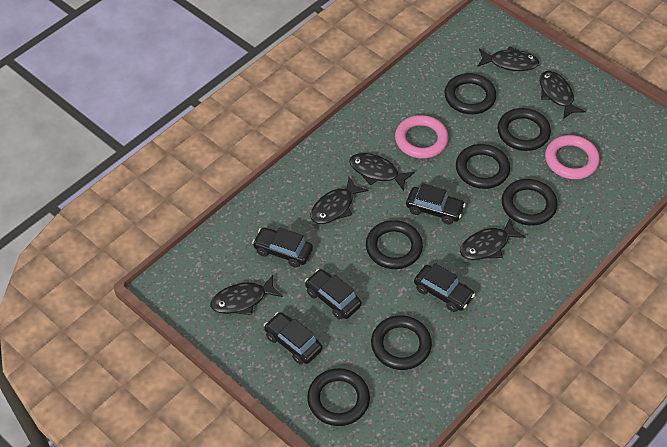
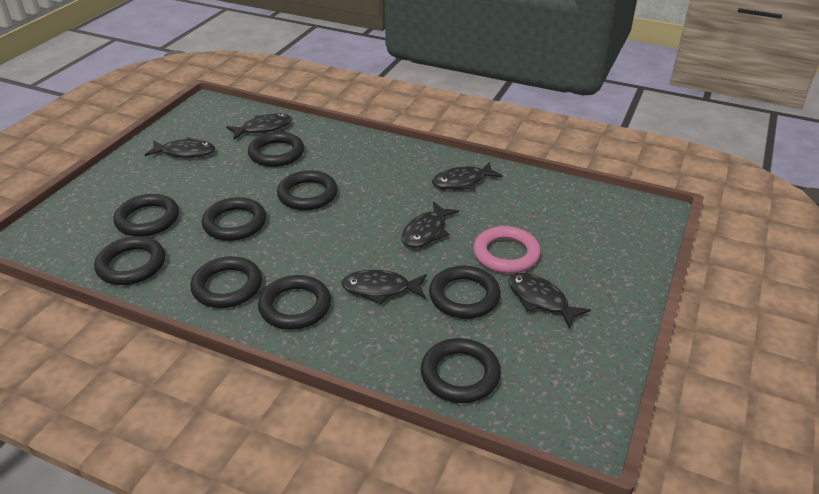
black car: [252,227,313,268] [264,312,322,364] [305,269,362,320] [406,183,466,225] [414,263,475,312] = 5 -> none = 0
black ring: [307,368,370,426] [366,220,423,269] [371,315,432,370] [445,73,496,114] [456,144,510,189] [498,108,551,151] [502,179,558,226] = 7 -> [94,236,165,285] [114,194,179,237] [190,256,262,308] [202,197,266,241] [248,132,304,167] [258,275,331,330] [277,170,338,210] [421,338,501,403] [429,266,501,319] = 9
pink ring: [395,115,448,158] [545,135,600,179] = 2 -> [473,226,541,273] = 1

